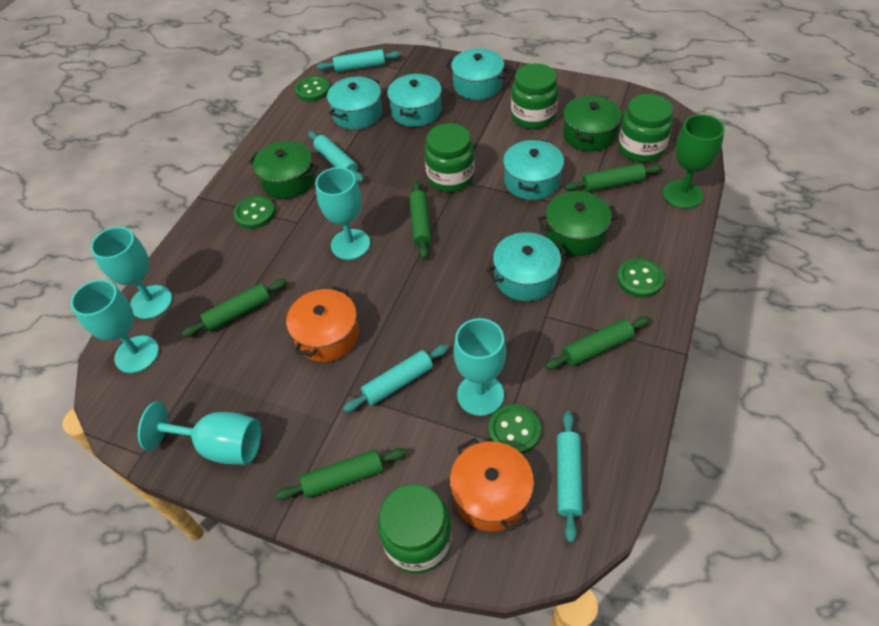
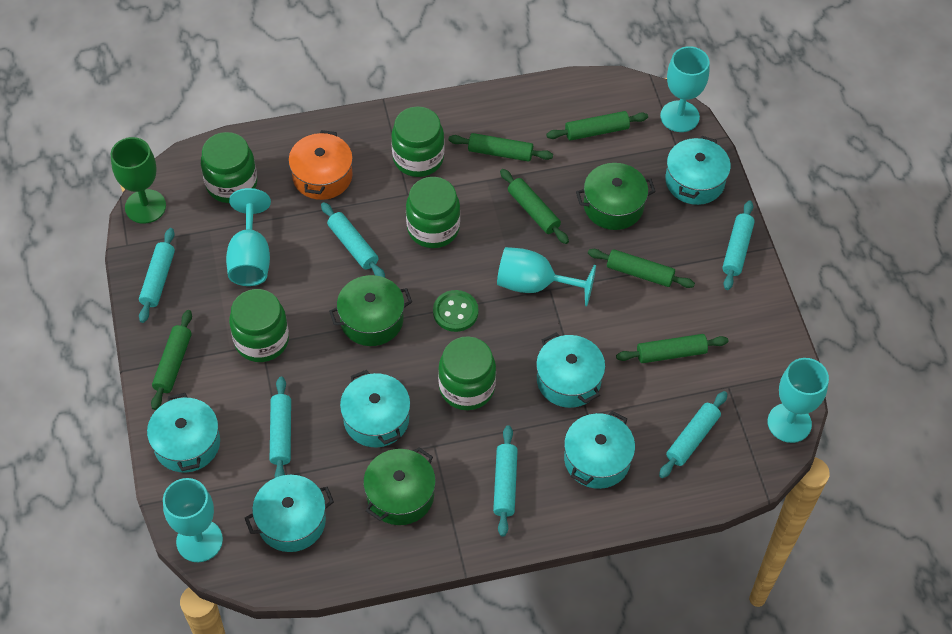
green button: [234,196,275,229] [295,76,330,101] [488,405,541,454] [617,258,664,297] = 4 -> [433,290,478,332] = 1
green jar: [378,484,452,573] [425,123,475,192] [511,64,558,129] [618,94,673,162] = 4 -> [201,132,257,203] [229,289,289,362] [391,106,445,177] [406,177,460,248] [438,336,496,410] = 5
green rolling pin: [182,279,287,337] [276,448,407,500] [409,181,432,259] [545,316,650,370] [564,163,663,192] = 5 -> [151,310,192,410] [448,133,553,162] [500,169,569,244] [546,111,648,141] [588,249,695,288] [616,334,728,363] = 6
orange pot: [286,286,359,362] [450,438,534,532] = 2 -> [288,130,353,200] = 1
turquoise pot: [327,77,382,130] [387,73,442,127] [445,49,510,100] [486,232,567,301] [503,139,564,200] = 5 -> [147,393,220,473] [245,475,334,552] [340,370,410,447] [536,333,605,408] [564,411,635,489] [665,136,731,205] = 6
turquoise rolling pin: [308,131,364,182] [317,49,401,72] [343,344,449,413] [557,411,583,543] = 4 -> [139,228,175,323] [270,377,291,478] [321,202,385,278] [493,426,518,536] [659,391,727,478] [722,200,755,290] = 6

